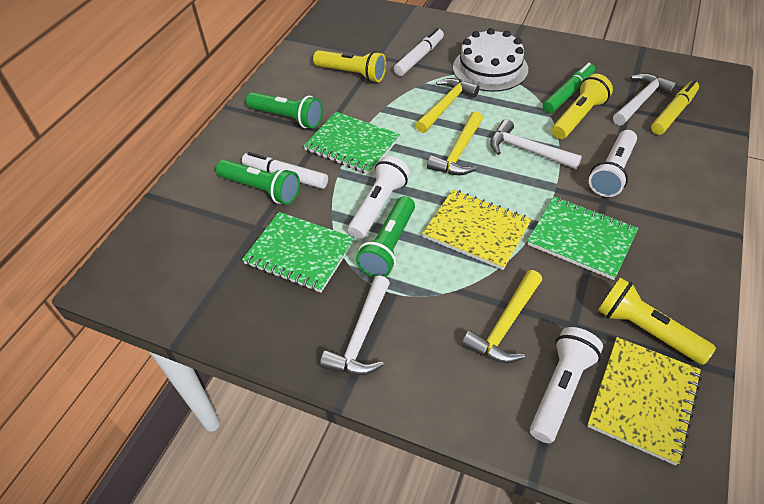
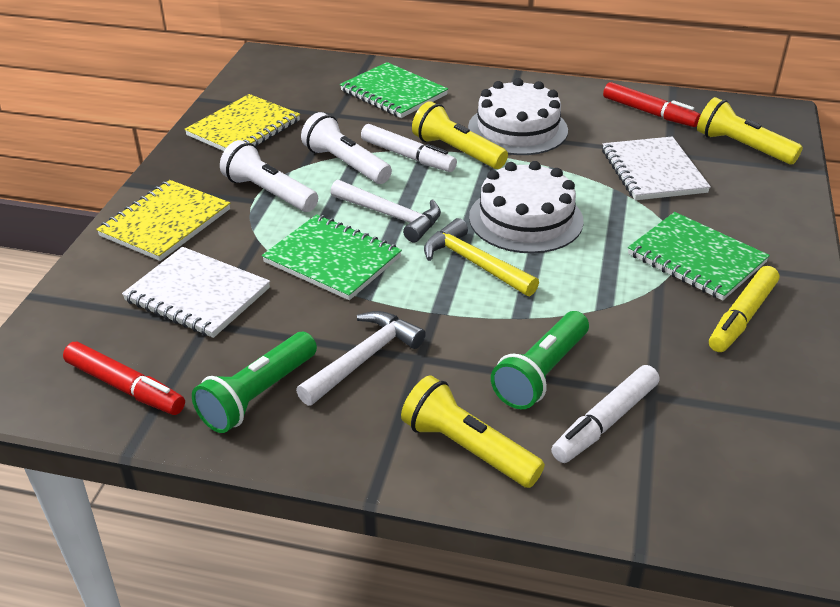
green flashlight: [216,159,300,205] [246,92,323,129] [356,196,415,277] = 3 -> [192,332,317,433] [491,311,589,409] = 2
green marker: [543,63,595,114] = 1 -> none = 0
red marker: none = 0 -> [63,342,185,415] [603,82,701,127] = 2
white cake: [453,28,528,92] = 1 -> [468,78,568,155] [469,161,584,253] = 2
white flashlight: [348,156,410,239] [530,327,603,443] [589,130,637,197] = 3 -> [220,140,318,212] [301,112,392,184] = 2
white hammer: [320,275,390,375] [490,119,582,169] [613,73,677,126] = 3 -> [296,311,426,406] [330,180,441,242] = 2
white notebook: none = 0 -> [122,247,270,338] [602,136,711,200] = 2
yellow hammer: [415,78,480,133] [427,111,483,175] [462,270,542,363] = 3 -> [424,218,539,296] = 1

